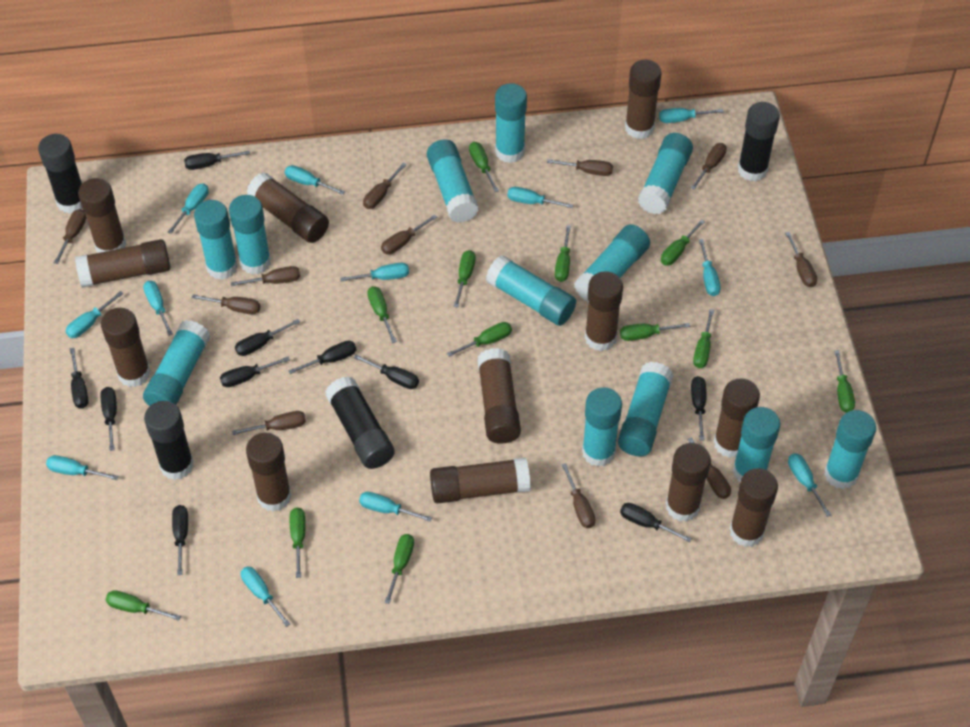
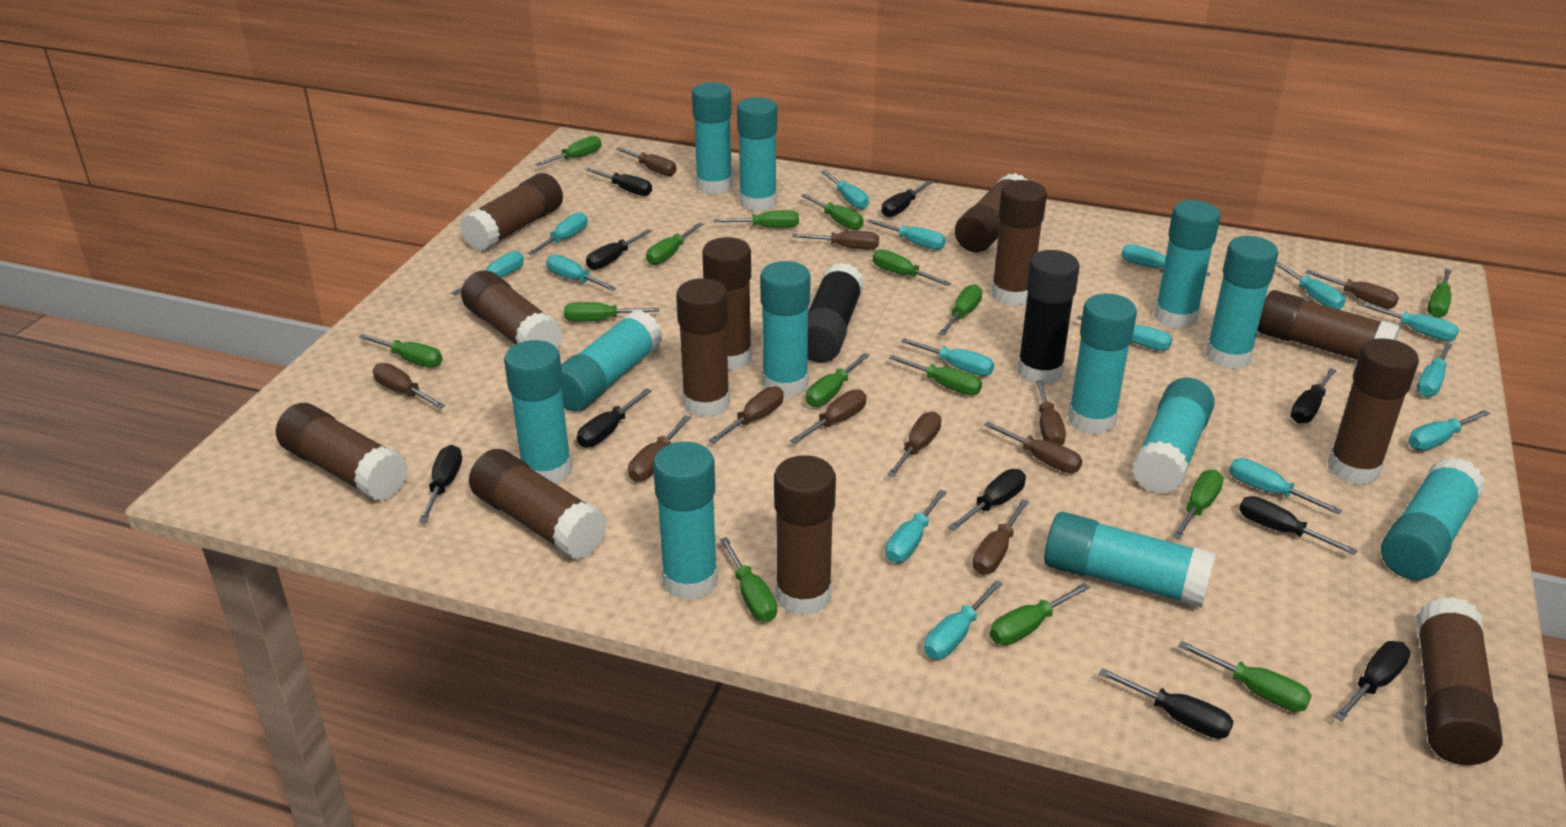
black glue stick: [38,134,82,213] [144,401,194,480] [325,376,395,469] [738,102,780,181] = 4 -> [808,262,864,363] [1017,250,1080,385] = 2
green screwdriver: [106,590,181,621] [290,508,305,578] [367,286,397,343] [385,534,414,604] [447,322,512,357] [453,250,476,308] [469,142,499,192] [555,225,571,282] [620,323,690,341] [661,219,705,266] [693,309,714,368] [834,350,855,413] = 12 -> [359,334,443,368] [535,136,601,166] [564,302,659,322] [646,223,703,265] [714,210,799,228] [720,537,777,622] [801,194,864,230] [806,353,870,407] [873,249,951,286] [889,355,982,395] [939,284,982,335] [990,583,1090,645] [1172,470,1224,540] [1178,641,1312,712] [1427,269,1452,317] = 15
turquoise screwdriver: [46,455,119,480] [66,291,123,338] [143,281,173,336] [168,183,209,234] [241,566,290,627] [285,165,345,195] [340,263,409,282] [359,492,432,522] [507,187,573,208] [659,108,723,123] [699,239,721,296] [788,453,831,517] = 12 -> [451,251,524,295] [528,212,587,255] [546,255,617,291] [822,171,869,210] [867,219,946,250] [886,489,947,563] [901,338,994,376] [924,580,1003,659] [1076,315,1172,351] [1121,244,1211,276] [1229,458,1342,515] [1276,262,1345,310] [1359,302,1459,341] [1408,410,1490,450] [1416,343,1452,397] = 15

